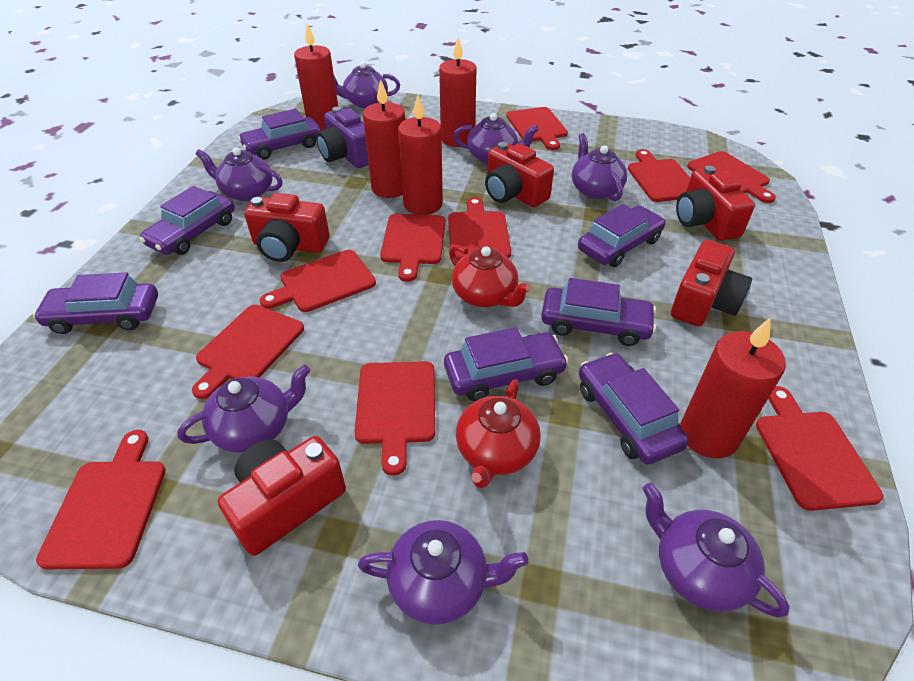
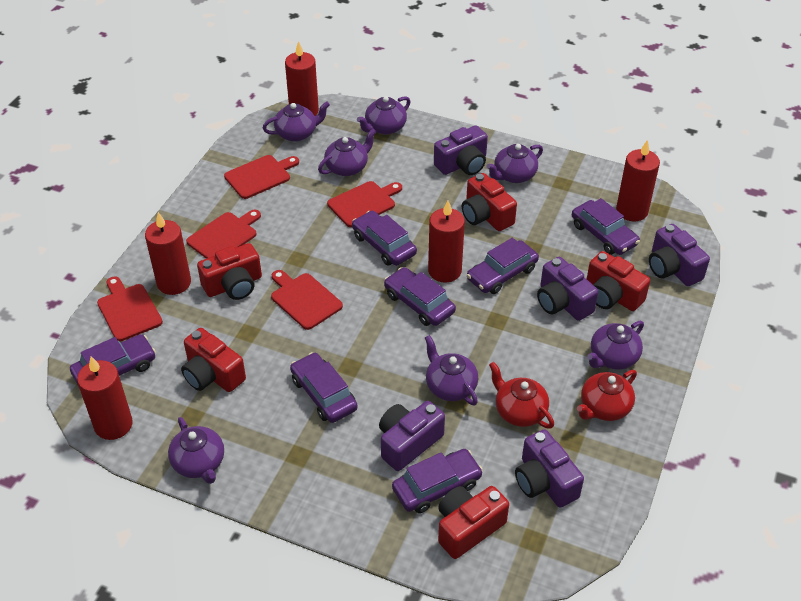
purple camera: [316,107,369,168] = 1 -> [379,401,445,471] [434,125,488,175] [515,429,584,507] [537,257,598,321] [649,224,710,286] = 5
red cutting board: [36,430,166,569] [192,305,304,399] [260,250,376,312] [354,361,435,476] [380,214,446,282] [448,197,511,261] [506,107,568,150] [628,149,690,202] [687,151,776,203] [756,386,884,511] = 10 -> [97,276,163,341] [186,210,261,259] [224,155,299,199] [271,270,343,330] [327,181,402,227] = 5

